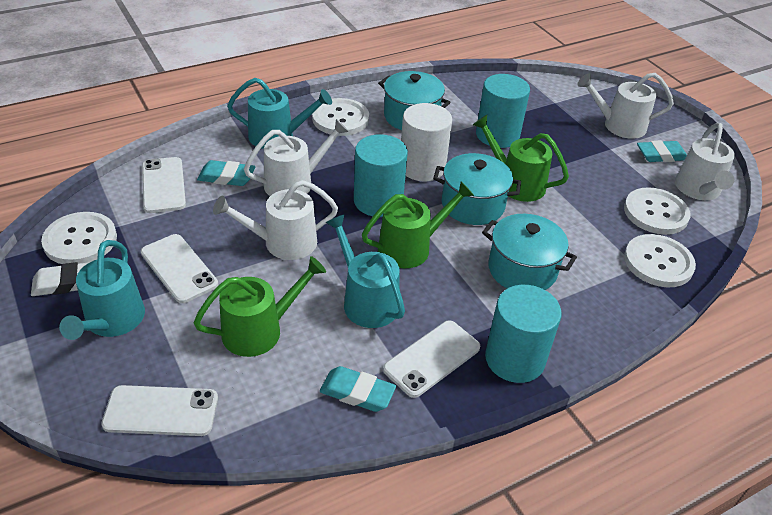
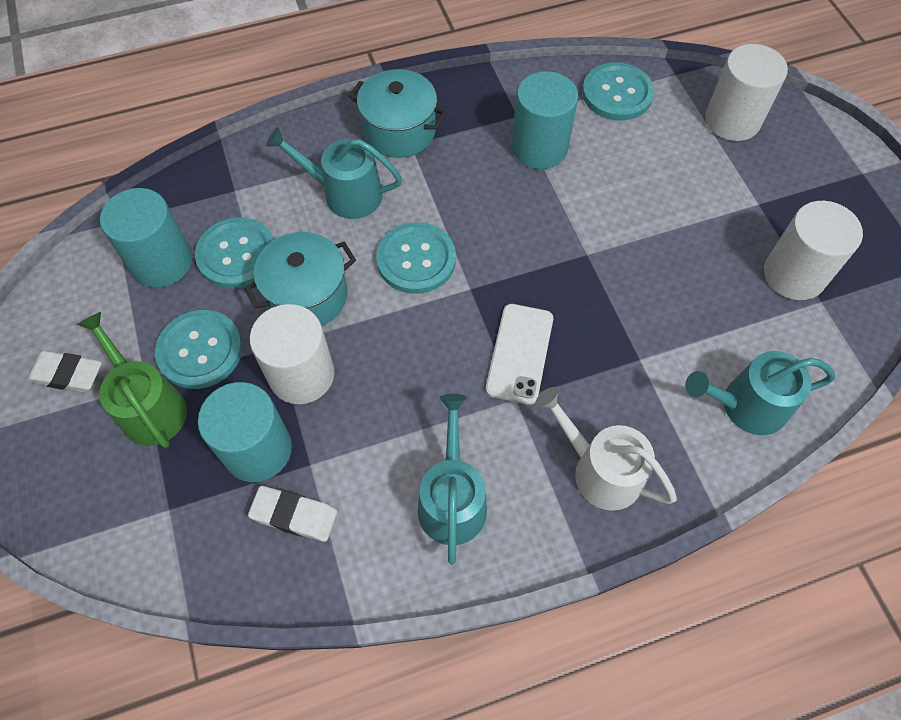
green watering can: [194,256,326,357] [362,182,474,268] [473,115,569,202] = 3 -> [77,312,187,448] = 1
turquoise button: none = 0 -> [155,310,243,389] [195,217,274,289] [376,222,456,294] [582,62,654,121] = 4
turquoise eraser: [197,160,255,186] [320,366,396,412] [637,140,687,162] = 3 -> none = 0
turquoise pot: [378,71,450,130] [433,153,521,225] [482,214,577,290] = 3 -> [244,232,356,326] [349,69,447,158] = 2
white button: [41,212,117,264] [312,98,369,136] [624,187,691,235] [624,234,696,287] = 4 -> none = 0
white cylinder: [401,103,453,181] = 1 -> [250,304,335,404] [705,44,788,141] [764,201,863,300] = 3
white eraser: [31,262,90,296] = 1 -> [26,351,102,392] [248,486,337,542] = 2
white phone: [101,385,218,436] [141,234,218,303] [142,157,186,213] [383,320,480,398] = 4 -> [486,304,553,405] = 1
white watering can: [213,180,338,260] [244,119,349,196] [577,73,674,139] [675,123,735,200] = 4 -> [535,387,677,511] = 1

